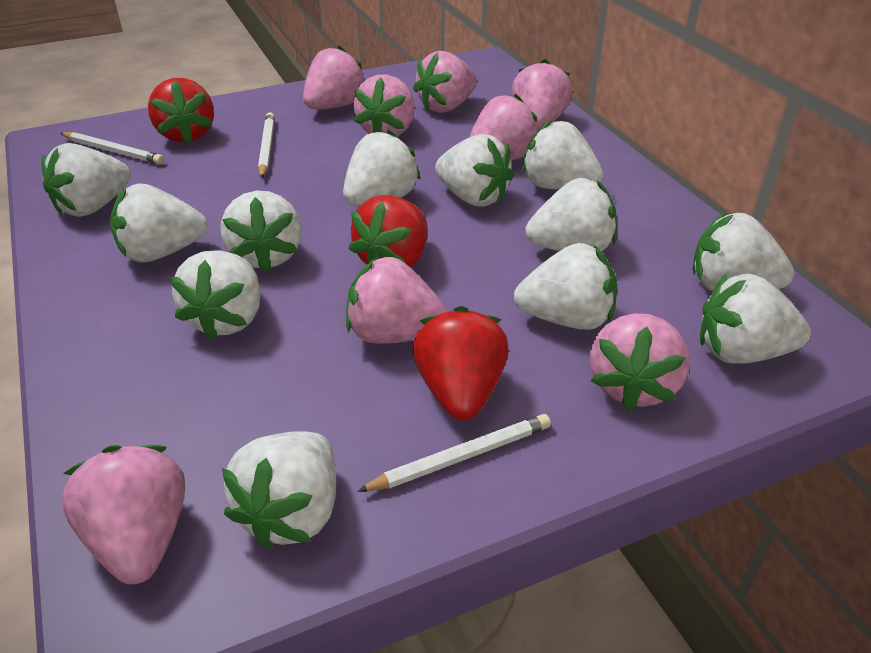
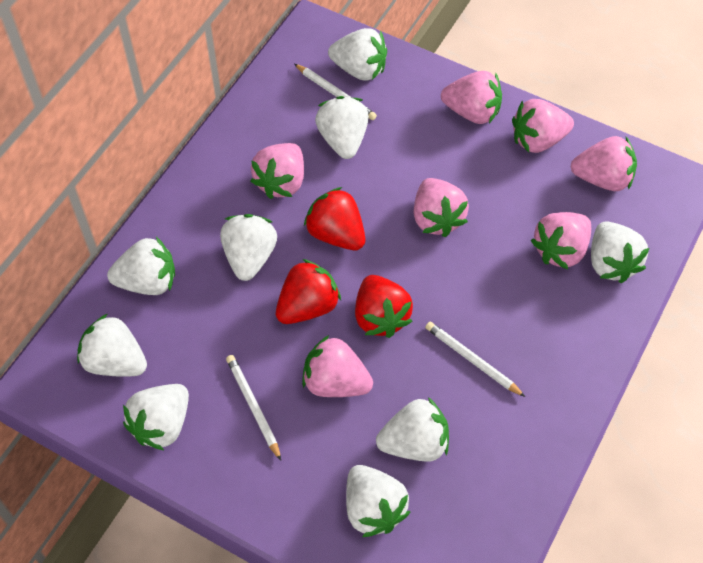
pink strawberry: [61,445,185,584] [303,45,365,110] [346,256,448,344] [354,74,415,136] [413,51,477,113] [469,94,538,160] [512,59,573,129] [590,313,690,411] = 8 -> [251,143,304,199] [302,335,373,397] [413,178,469,237] [441,71,502,124] [512,99,574,153] [531,212,591,269] [571,136,637,191] = 7
white strawberry: [42,143,131,217] [110,183,208,262] [170,250,261,340] [221,191,302,272] [222,431,336,549] [343,130,421,206] [435,134,514,207] [514,243,617,330] [522,120,604,190] [525,178,617,251] [693,212,794,291] [700,274,811,364] = 12 -> [77,314,147,377] [107,237,175,295] [123,384,189,450] [220,214,277,281] [315,96,369,159] [328,28,387,81] [346,465,410,537] [376,397,449,462] [591,221,649,283] = 9

